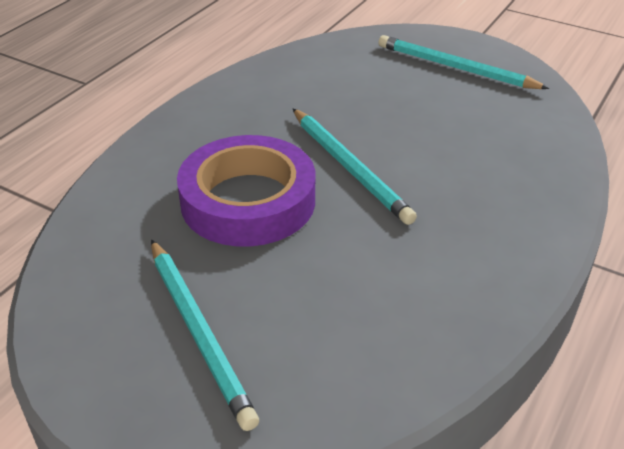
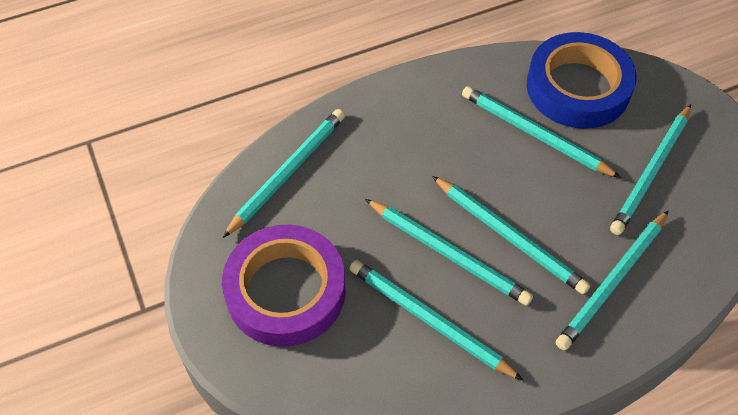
blue tape: none = 0 -> [527,32,637,129] = 1
turquoise pencil: [151,240,259,431] [293,109,417,225] [378,35,550,89] = 3 -> [223,109,345,238] [349,260,523,380] [365,199,533,306] [432,176,590,294] [462,86,621,178] [556,210,669,351] [610,104,691,235] = 7

